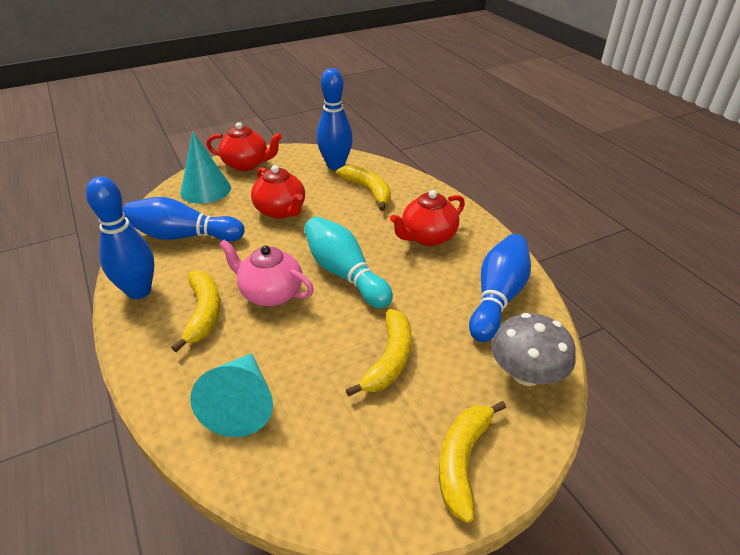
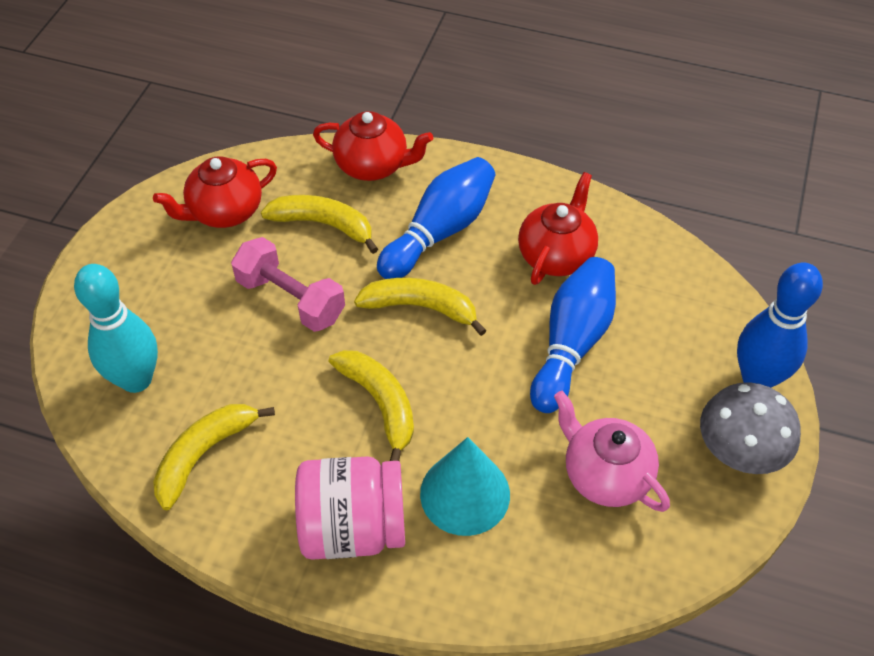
blue bowling pin: [86,176,155,299] [123,197,245,242] [317,68,353,170] [469,234,531,342] = 4 -> [377,157,495,279] [530,257,616,413] [737,262,823,388] = 3
pink dumbbell: none = 0 -> [231,237,345,332] = 1
pink jar: none = 0 -> [295,457,405,560] = 1
turquoise cone: [180,131,231,204] [190,353,273,437] = 2 -> [420,437,510,536] = 1

